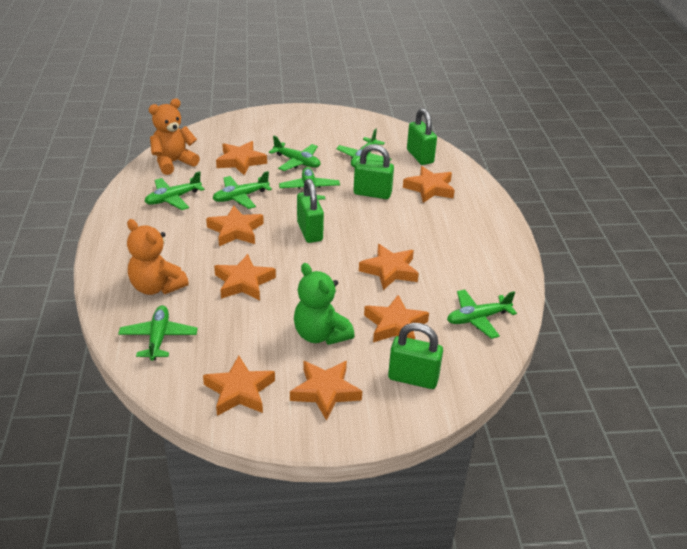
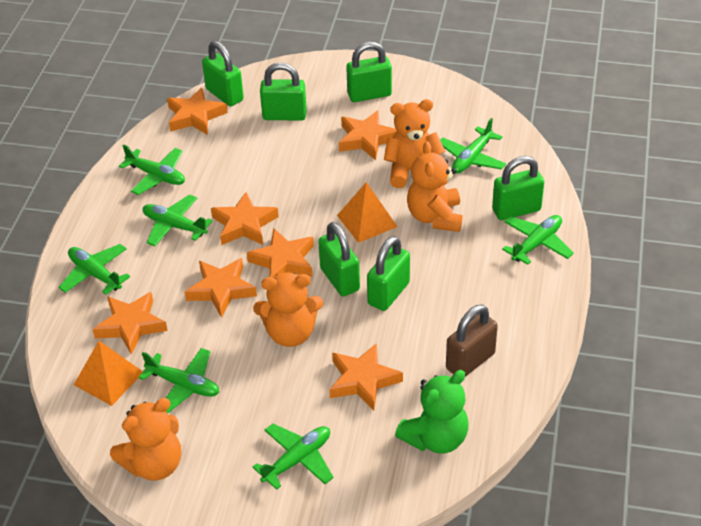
brown padlock: none = 0 -> [446,304,498,377] = 1
green padlock: [297,179,324,243] [353,144,394,199] [388,323,443,389] [407,108,437,165] = 4 -> [202,41,244,106] [260,63,307,120] [318,222,360,296] [346,42,392,102] [367,236,410,311] [492,156,544,220] = 6
orange pyramid: none = 0 -> [74,341,143,406] [337,182,398,243] = 2
orange star: [203,356,275,416] [206,206,264,246] [214,254,276,300] [216,141,267,176] [290,361,362,421] [359,244,419,290] [364,295,429,342] [403,166,455,203] = 8 -> [93,292,168,354] [167,87,228,135] [185,258,257,318] [211,192,279,245] [247,229,314,278] [329,343,403,411] [339,110,397,160] = 7
orange teddy bear: [127,219,189,295] [149,98,200,175] = 2 -> [110,398,181,481] [253,272,323,347] [384,99,445,188] [407,141,462,232] = 4

